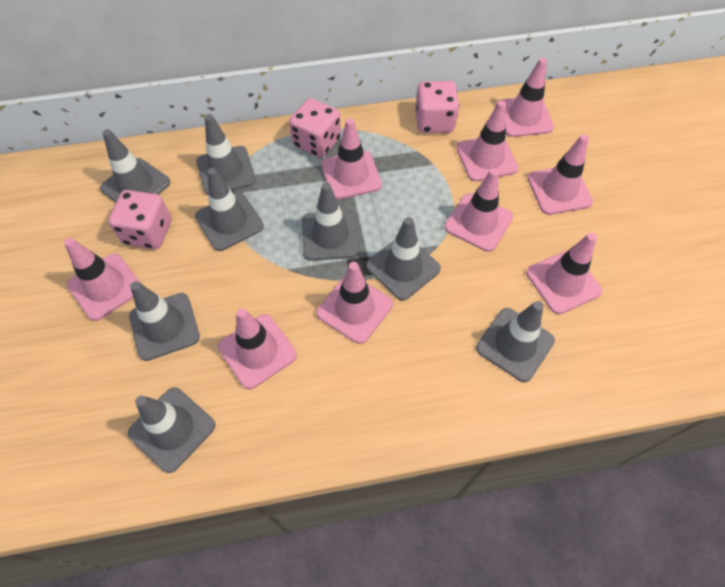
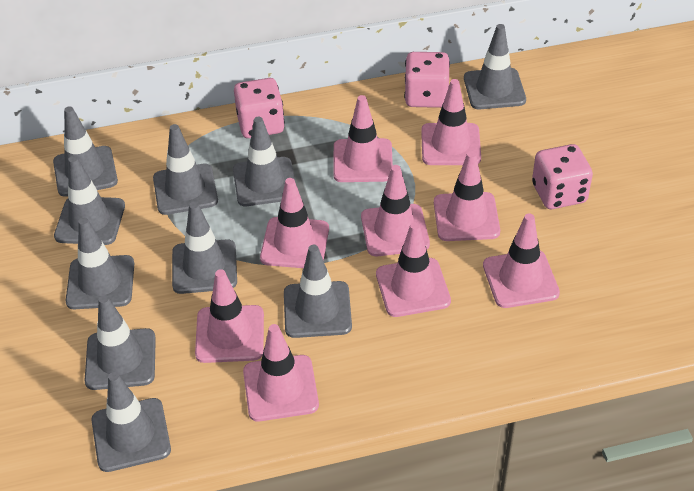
grey traffic cone: [100,129,170,202] [128,387,215,473] [129,281,200,361] [195,168,264,251] [196,114,256,195] [302,183,360,261] [366,217,441,301] [476,301,555,382] = 8 -> [53,106,118,197] [54,156,125,245] [65,218,134,309] [84,295,156,390] [91,372,171,472] [153,124,218,215] [172,202,237,294] [233,117,296,206] [284,245,352,338] [464,24,526,109] = 10

